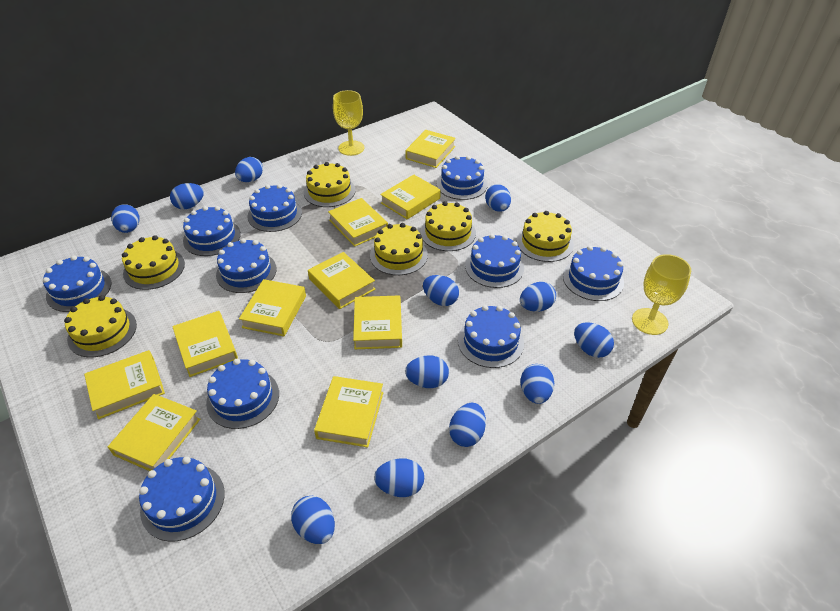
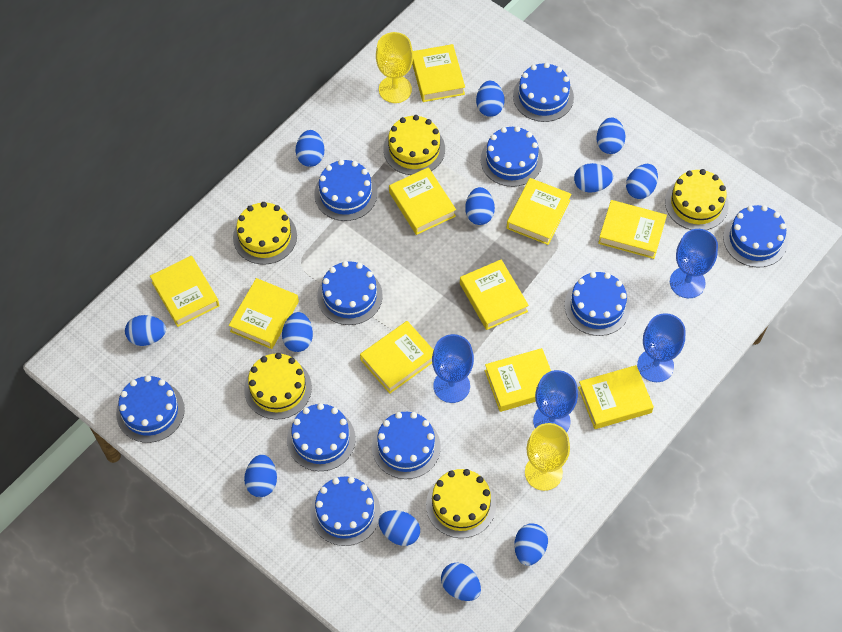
blue goblet: none = 0 -> [432,334,474,403] [533,370,578,432] [637,313,686,382] [670,229,718,298] = 4
yellow cake: [64,295,137,357] [122,235,185,290] [304,162,356,207] [370,223,428,275] [420,201,476,251] [517,211,574,262] = 6 -> [233,202,297,265] [244,353,312,420] [383,115,445,175] [426,469,496,538] [665,169,728,230] = 5

